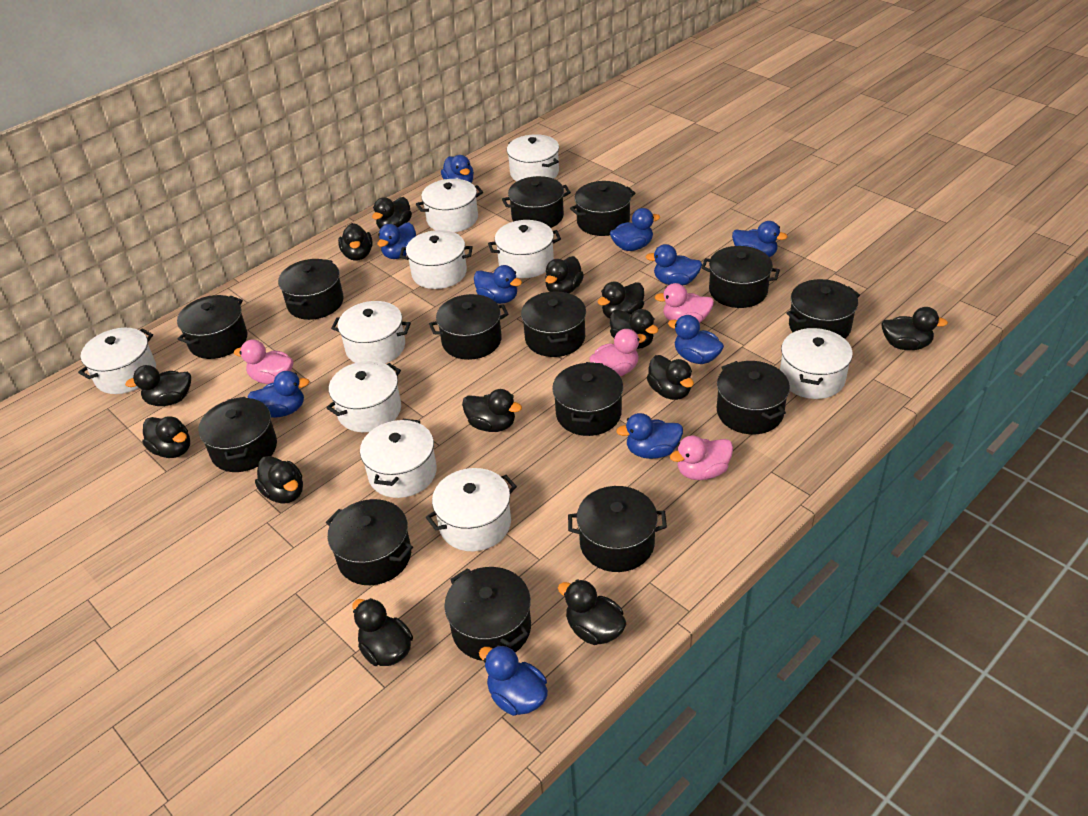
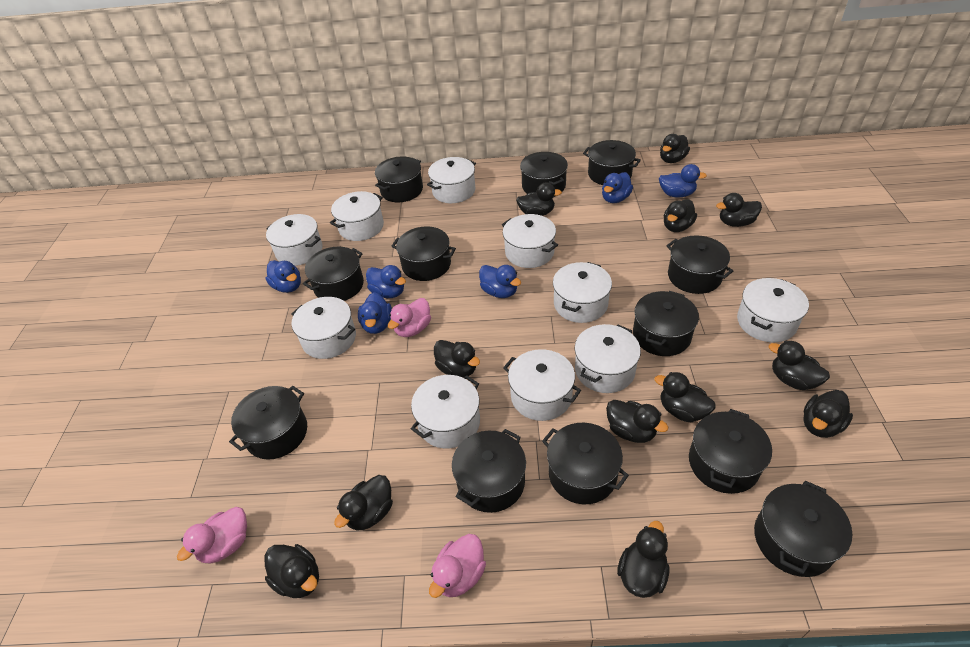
black duck: [125,365,191,406] [142,416,190,458] [255,456,303,504] [338,223,373,261] [352,598,413,666] [372,197,412,229] [462,389,522,432] [545,256,584,293] [558,579,627,645] [598,282,644,318] [610,309,659,349] [647,355,694,400] [881,307,948,350] = 13 -> [265,544,319,598] [334,475,393,530] [434,340,480,377] [516,182,562,216] [606,400,668,443] [617,521,669,598] [655,372,716,422] [660,134,690,163] [664,199,697,232] [716,193,762,227] [769,341,830,390] [803,390,853,438] = 12
black pot: [177,295,248,359] [198,397,277,472] [278,259,344,320] [326,499,413,585] [429,294,509,360] [444,567,531,661] [502,176,571,228] [521,291,586,357] [552,362,623,436] [568,486,667,572] [570,181,636,236] [701,246,780,308] [717,361,790,434] [786,279,860,339] = 14 -> [229,386,307,460] [303,247,364,301] [375,156,423,202] [391,226,456,281] [452,429,526,513] [520,152,568,197] [542,423,629,504] [583,140,641,185] [633,291,699,356] [666,235,733,294] [689,409,772,494] [754,481,852,577] = 12
blue duck: [248,371,310,418] [377,222,416,259] [441,155,474,183] [474,265,522,304] [479,645,548,716] [610,208,660,251] [616,413,683,459] [645,244,702,285] [668,315,724,364] [732,221,788,257] = 10 -> [266,260,301,293] [358,292,392,334] [366,265,406,298] [479,265,521,298] [602,172,633,203] [659,164,707,197] = 6
pink duck: [234,340,293,384] [589,329,646,376] [654,283,714,323] [670,436,733,480] = 4 -> [177,507,247,563] [388,298,431,337] [429,534,486,598] = 3

